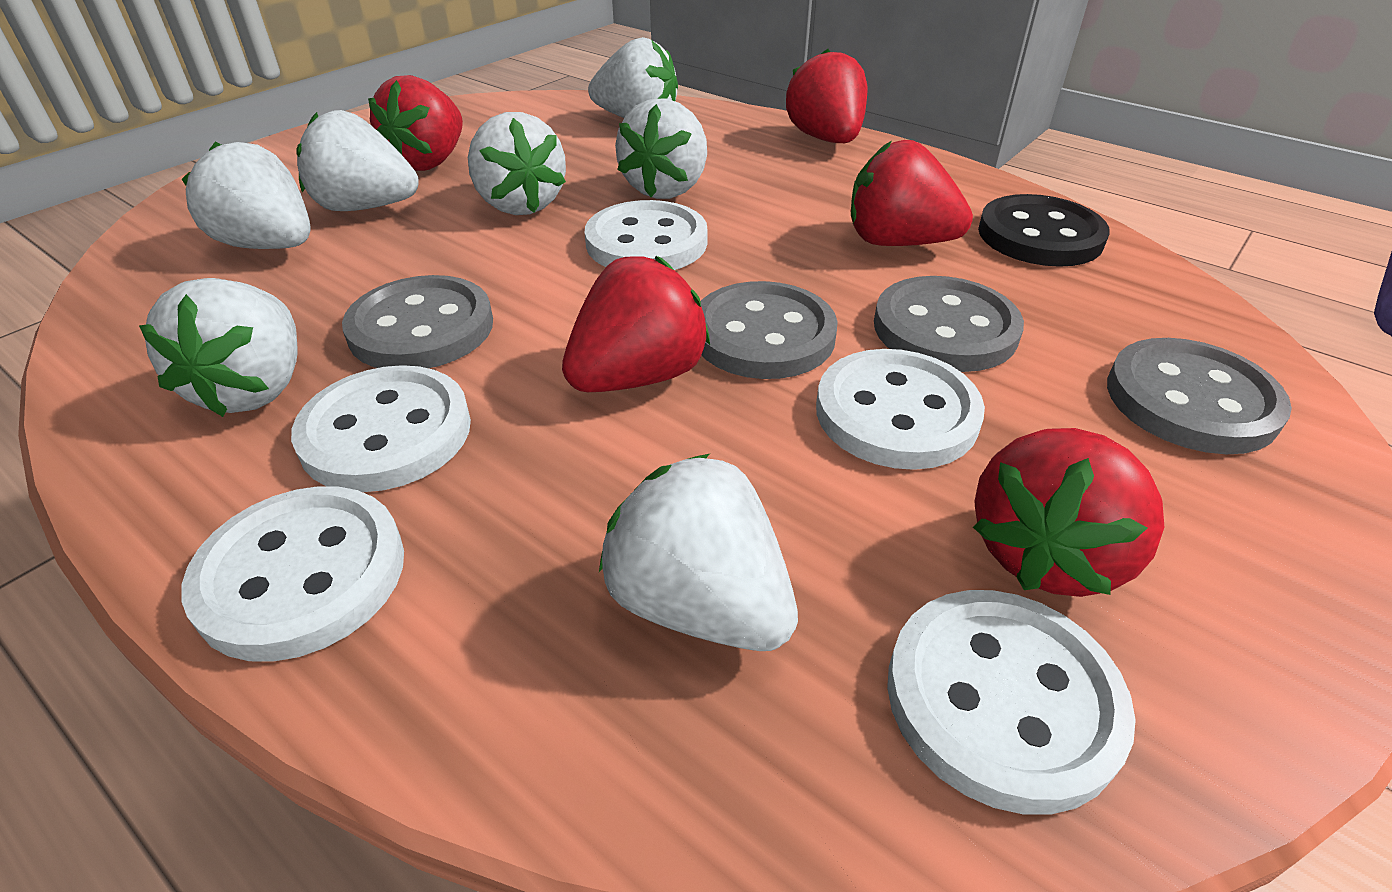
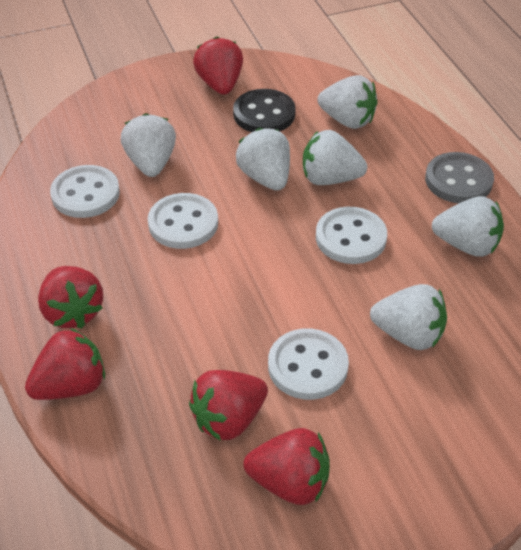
grey button: [342,275,493,368] [701,281,838,379] [874,276,1024,372] [1107,338,1292,454] = 4 -> [425,152,494,203] = 1
white button: [181,486,404,662] [291,365,471,492] [584,200,708,270] [816,349,985,470] [887,590,1136,815] = 5 -> [50,165,120,218] [148,193,218,249] [268,328,349,400] [316,207,387,264] = 4
white strawberry: [139,278,298,417] [182,141,310,249] [296,110,419,211] [468,112,566,215] [588,37,678,118] [599,453,798,651] [615,98,707,199] = 7 -> [121,113,176,177] [236,128,290,190] [303,130,367,185] [317,75,378,129] [370,284,447,350] [432,196,504,257] = 6

